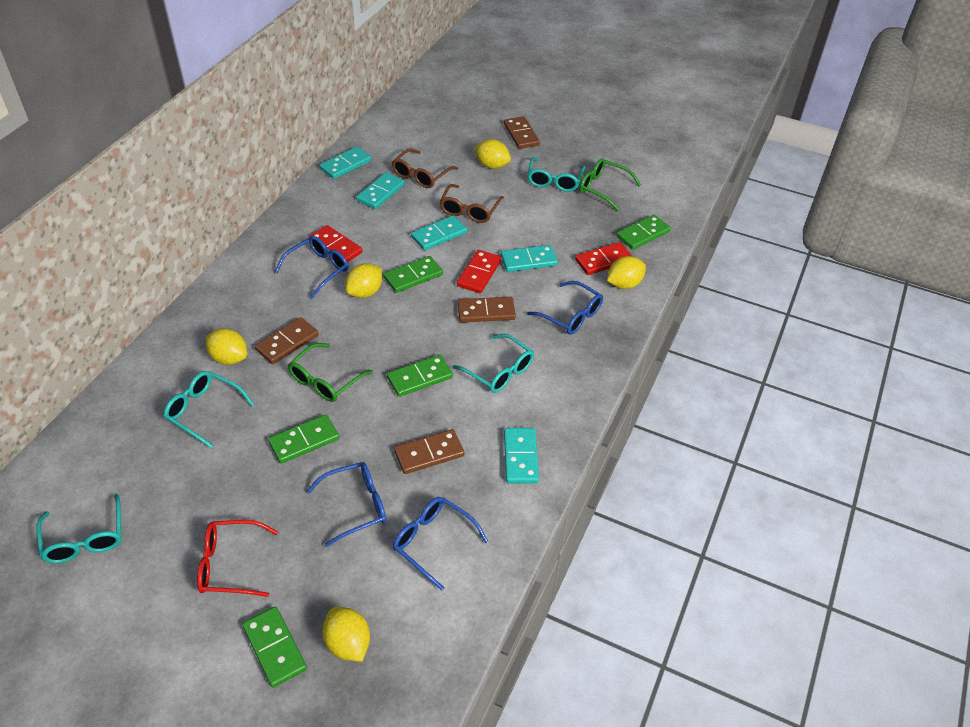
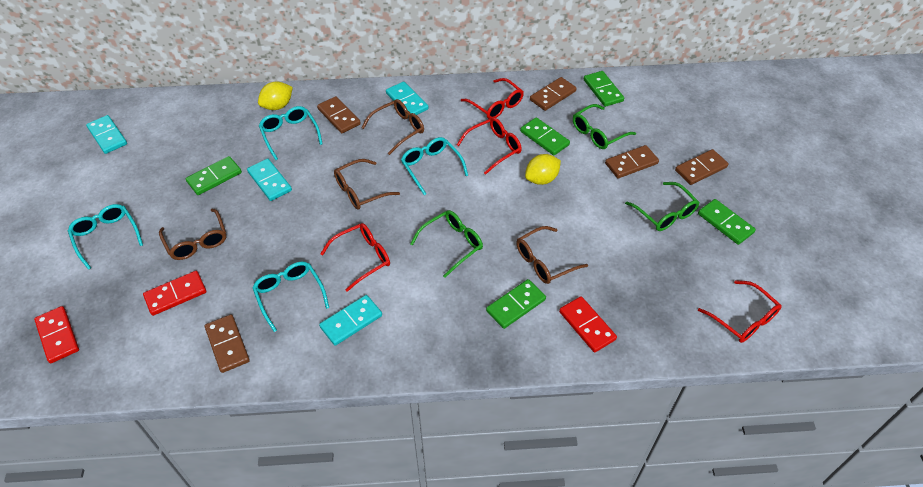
blue glasses: [275,236,348,299] [307,462,386,547] [393,497,488,591] [527,281,603,335] = 4 -> none = 0
brown domino: [255,317,319,364] [394,429,464,474] [457,297,516,323] [504,116,540,149] = 4 -> [205,314,250,373] [317,96,361,133] [530,77,577,111] [605,145,659,178] [675,149,729,185] = 5
brown glasses: [392,148,458,188] [439,184,504,223] = 2 -> [159,209,226,260] [334,159,400,210] [361,99,424,155] [516,226,588,284] = 4
green glasses: [288,343,373,402] [580,158,641,212] = 2 -> [410,210,483,278] [573,104,636,149] [625,182,700,231] = 3
red glasses: [197,520,278,597] = 1 -> [320,223,390,292] [457,117,522,175] [461,78,524,119] [698,280,781,343] = 4
turquoise domino: [319,147,371,179] [356,172,405,209] [411,215,467,250] [501,245,558,272] [504,428,539,483] = 5 -> [86,115,127,154] [247,159,292,201] [319,295,382,346] [386,82,428,115] = 4
yellow lemon: [206,329,247,365] [322,607,370,662] [345,263,382,298] [474,139,511,169] [607,256,646,289] = 5 -> [258,81,293,110] [525,154,561,185] = 2

